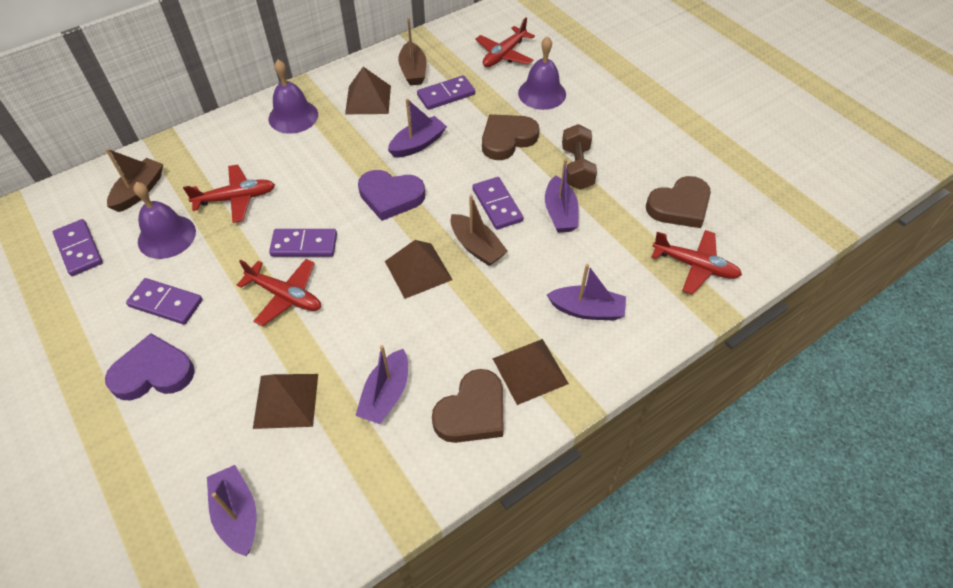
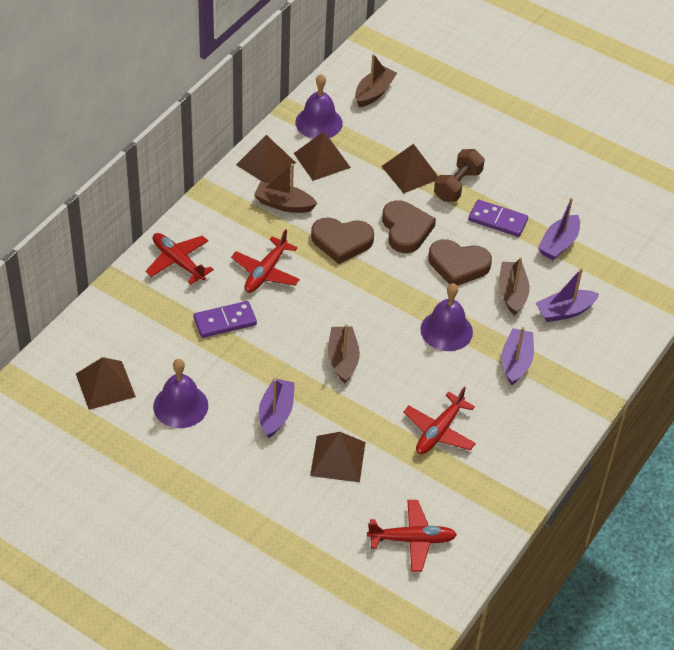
brown boat: [105,148,163,212] [398,17,427,86] [451,195,508,266] = 3 -> [254,164,317,213] [328,324,360,384] [355,54,397,107] [499,257,530,316] = 4
brown pyramid: [253,374,318,429] [345,67,391,114] [385,240,453,299] [492,339,569,405] = 4 -> [76,357,136,410] [236,135,296,183] [294,132,351,181] [310,432,365,482] [381,144,438,193] = 5
purple boat: [207,465,256,556] [355,345,408,424] [388,98,447,158] [545,159,579,233] [547,264,626,320] = 5 -> [259,378,295,438] [502,327,534,386] [536,268,599,322] [538,198,580,260] = 4
purple domino: [53,219,103,276] [126,278,203,325] [269,229,337,257] [417,75,475,110] [472,177,524,230] = 5 -> [193,301,257,338] [468,199,528,237] = 2
purple heart: [105,333,195,400] [358,170,425,221] = 2 -> none = 0

